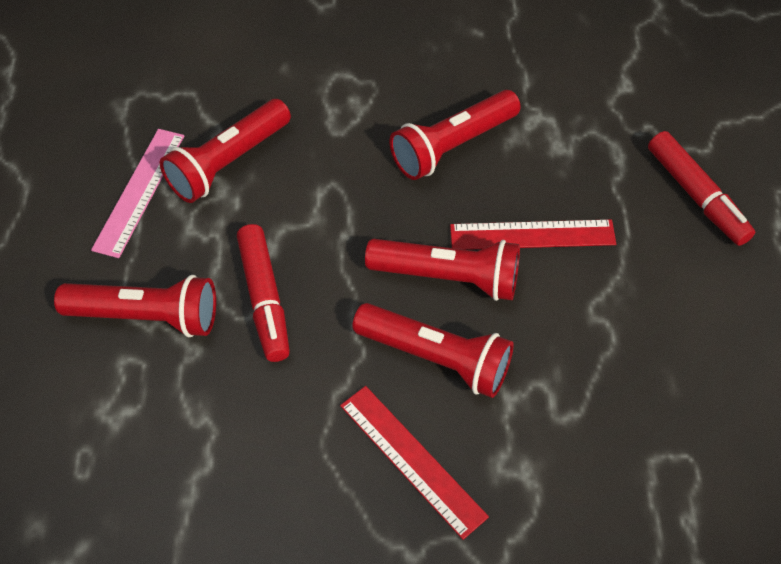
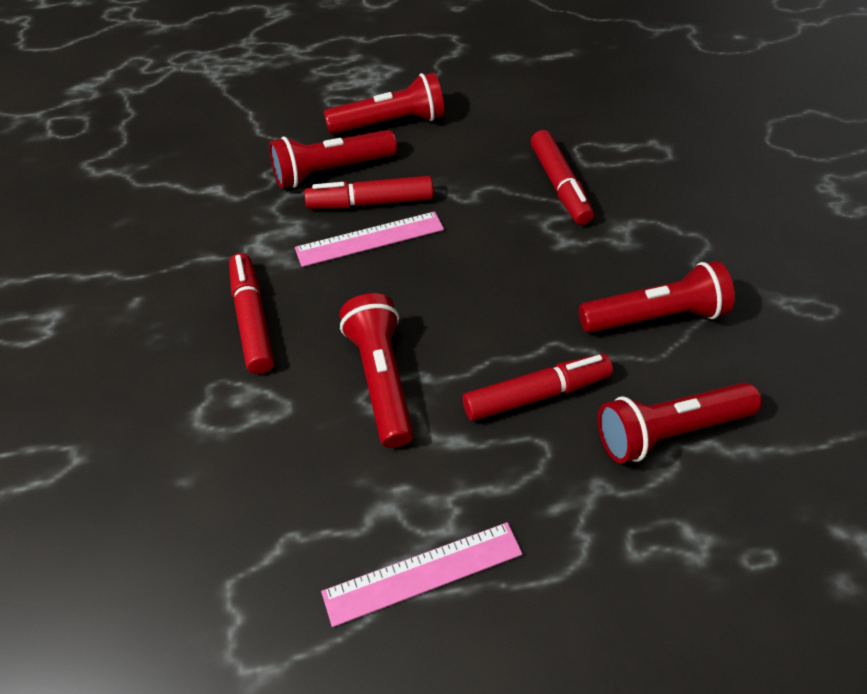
pink ruler: [91,129,184,258] = 1 -> [295,211,444,267] [321,522,522,627] = 2
red marker: [237,224,290,362] [648,131,755,246] = 2 -> [229,253,274,374] [304,176,433,209] [462,354,613,421] [531,130,594,225] = 4
red ruler: [340,386,489,540] [450,219,616,250] = 2 -> none = 0

